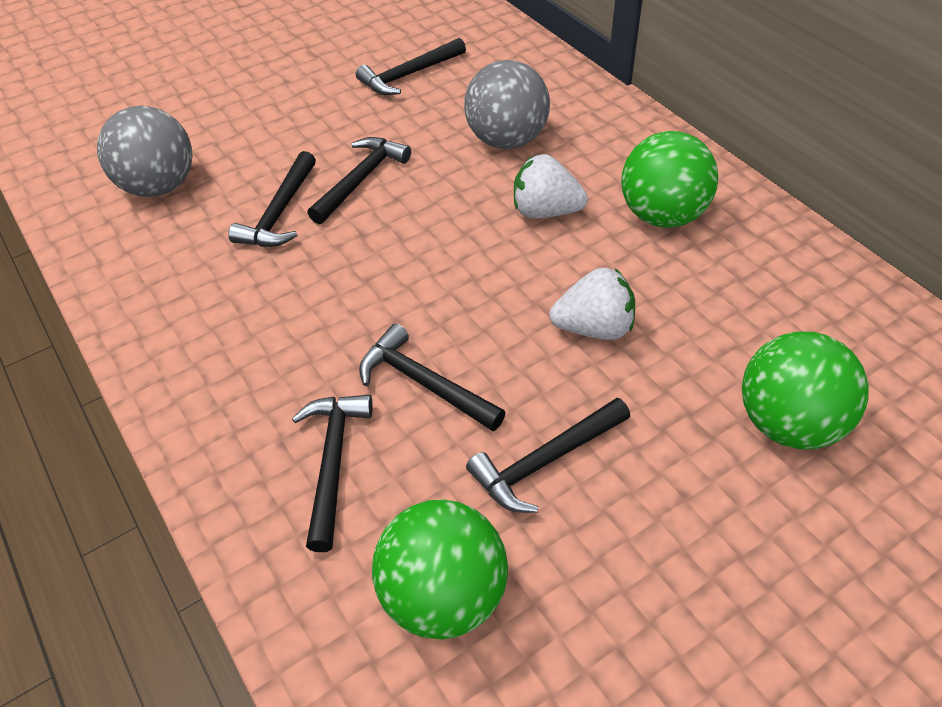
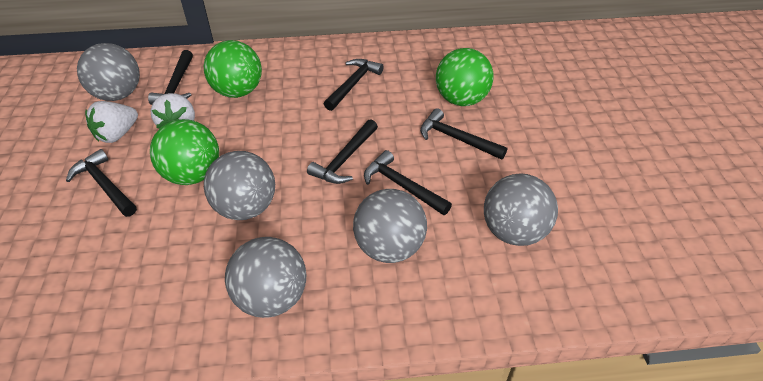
grey ball: [97,106,192,197] [464,60,550,149] = 2 -> [77,43,140,101] [204,151,275,220] [225,237,306,318] [353,189,427,263] [484,173,558,246] = 5

